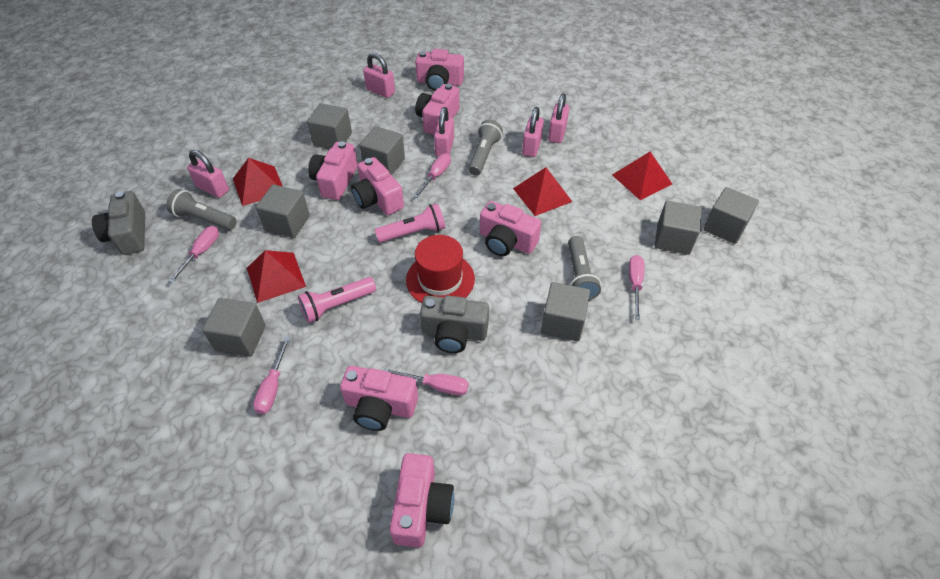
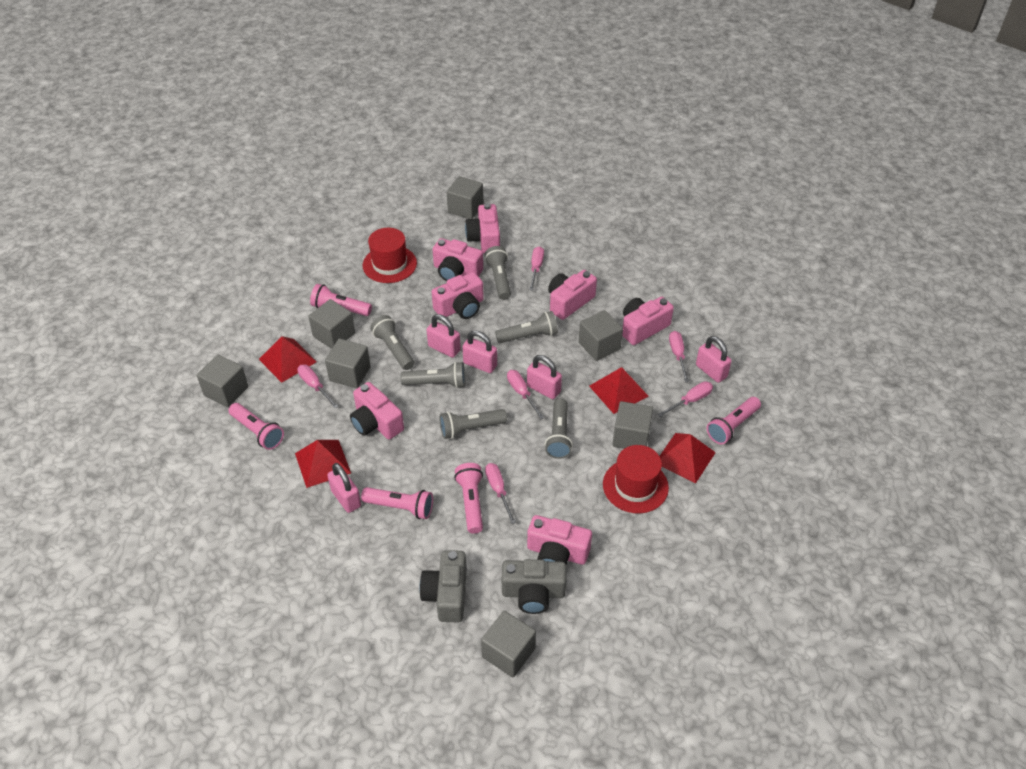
grey flashlight: [166,189,237,230] [468,120,503,176] [568,236,601,300] = 3 -> [370,315,414,370] [400,362,465,388] [440,409,507,439] [485,246,511,300] [495,311,558,343] [545,398,573,459] = 6
pink flashlight: [298,277,376,323] [375,203,445,243] = 2 -> [228,403,284,450] [310,284,372,316] [361,487,433,519] [454,463,483,534] [707,397,761,444] = 5
pink screwdriver: [168,226,219,283] [253,337,290,414] [384,368,468,395] [414,153,451,198] [629,255,644,320] = 5 -> [297,365,339,408] [485,463,516,524] [507,370,544,419] [529,246,544,290] [658,381,713,417] [669,331,689,382] = 6
red hat: [406,235,475,303] = 1 -> [363,228,417,283] [603,445,669,513] = 2

